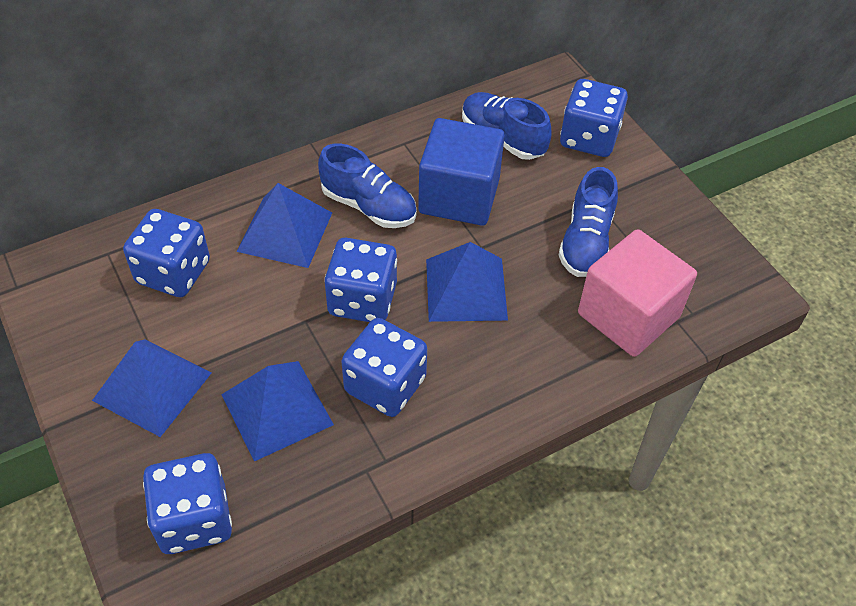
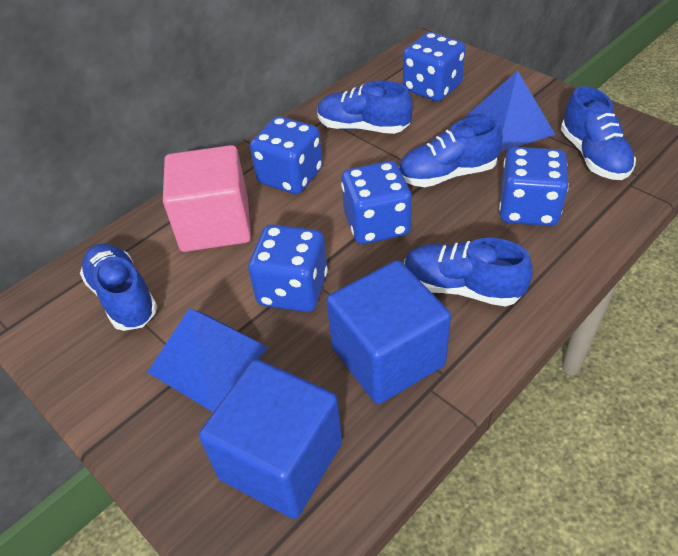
blue cube: [418,118,505,226] = 1 -> [199,359,342,519] [326,260,451,404] = 2
blue pyramid: [92,339,211,437] [221,361,334,462] [236,183,332,268] [426,242,508,322] = 4 -> [147,308,269,412] [465,71,555,152] = 2
blue shoe: [318,144,417,228] [462,92,551,160] [559,167,618,277] = 3 -> [80,243,157,331] [317,81,412,134] [399,116,503,187] [404,238,533,306] [561,86,636,180] = 5

